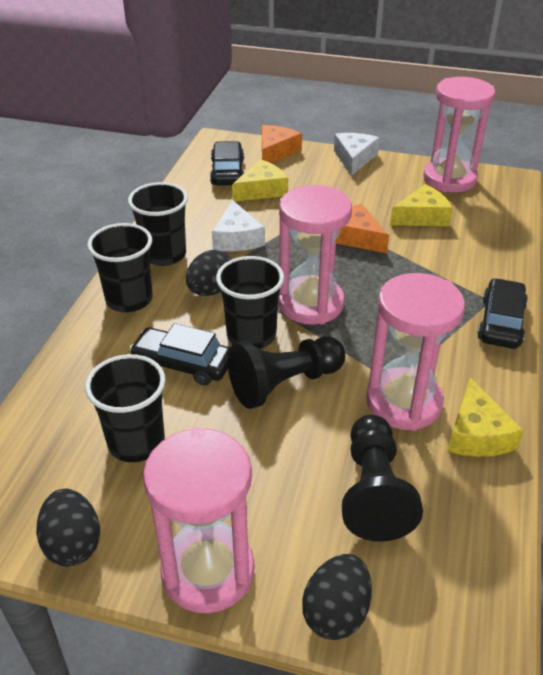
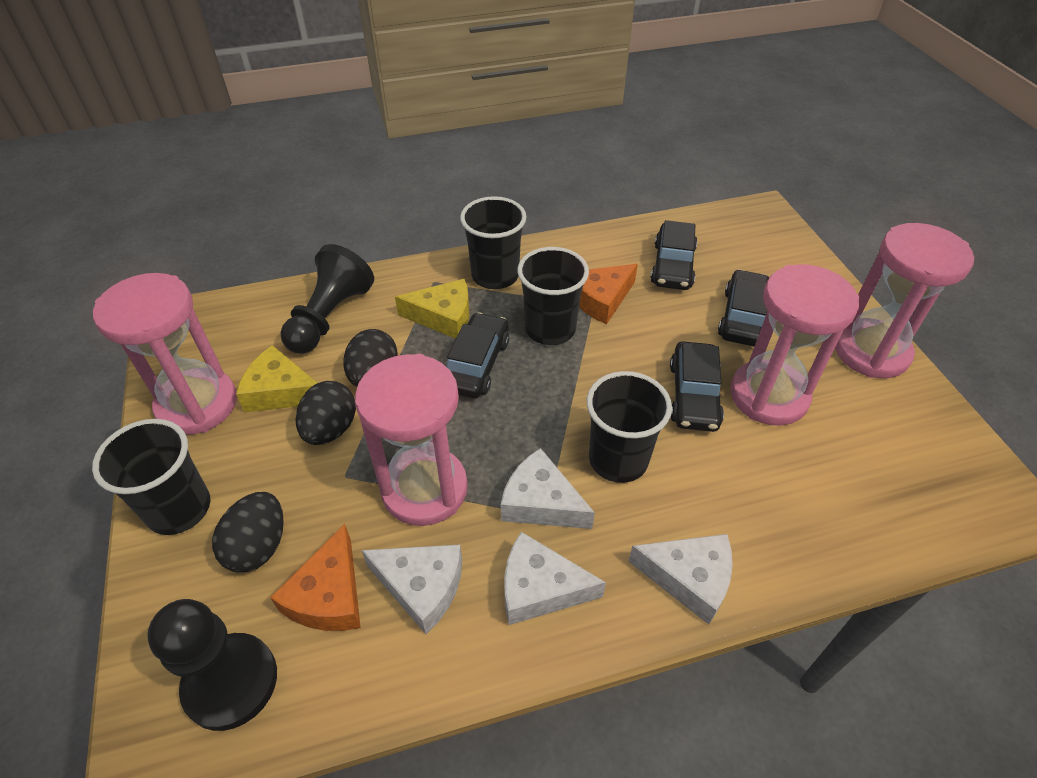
black car: [130,323,230,385] [210,141,244,185] [477,278,528,349] = 3 -> [446,312,509,398] [651,220,697,290] [670,342,724,432] [718,269,769,347] = 4
white cheese: [212,200,265,251] [334,133,380,176] = 2 -> [361,545,462,634] [501,448,595,529] [504,532,606,625] [628,534,733,624] = 4
yellow cheese: [232,159,288,202] [390,184,453,226] [447,378,524,457] = 3 -> [236,345,317,412] [395,279,470,339] = 2

